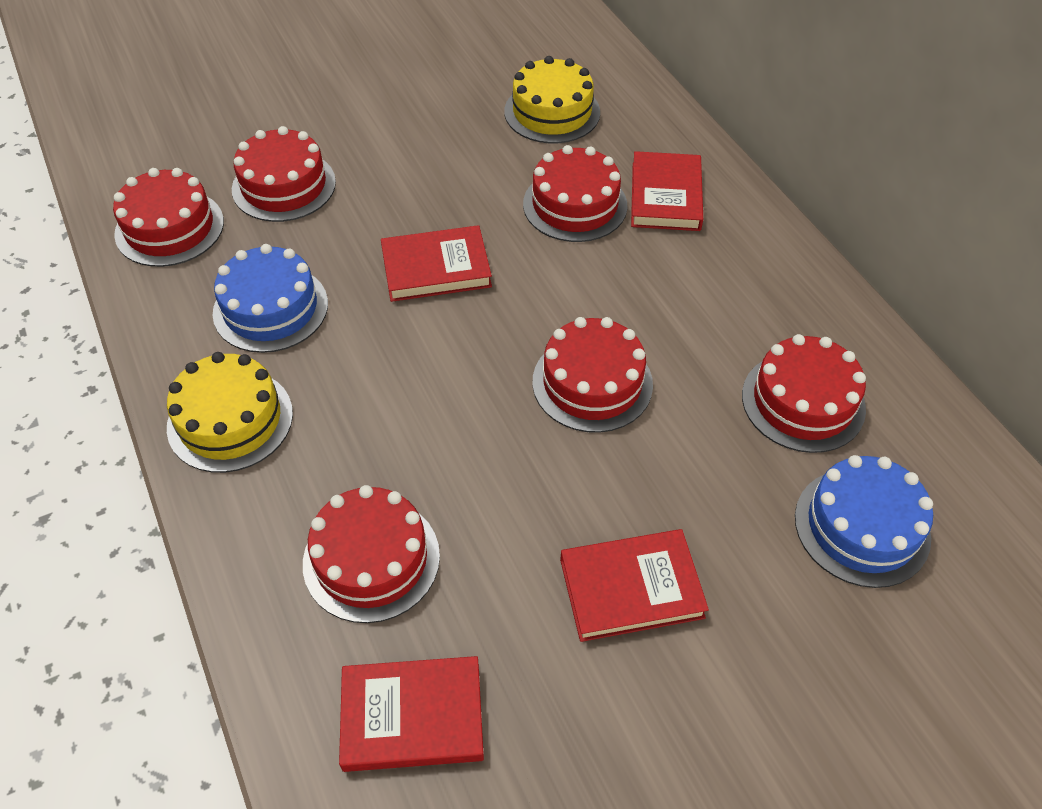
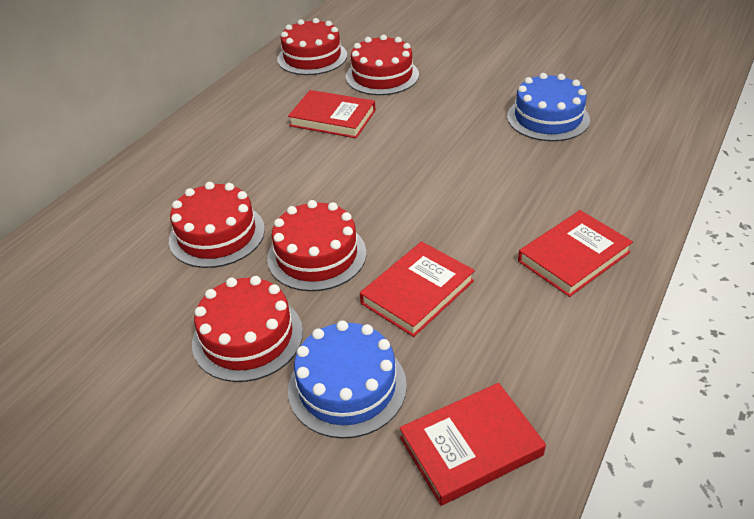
red cake: [113,168,224,267] [232,126,336,222] [303,485,440,623] [523,145,627,242] [533,317,653,433] [742,334,866,453] = 6 -> [169,182,265,268] [192,276,303,382] [267,200,366,291] [277,18,347,75] [346,35,419,95] = 5
yellow cake: [167,352,293,473] [504,56,600,143] = 2 -> none = 0

